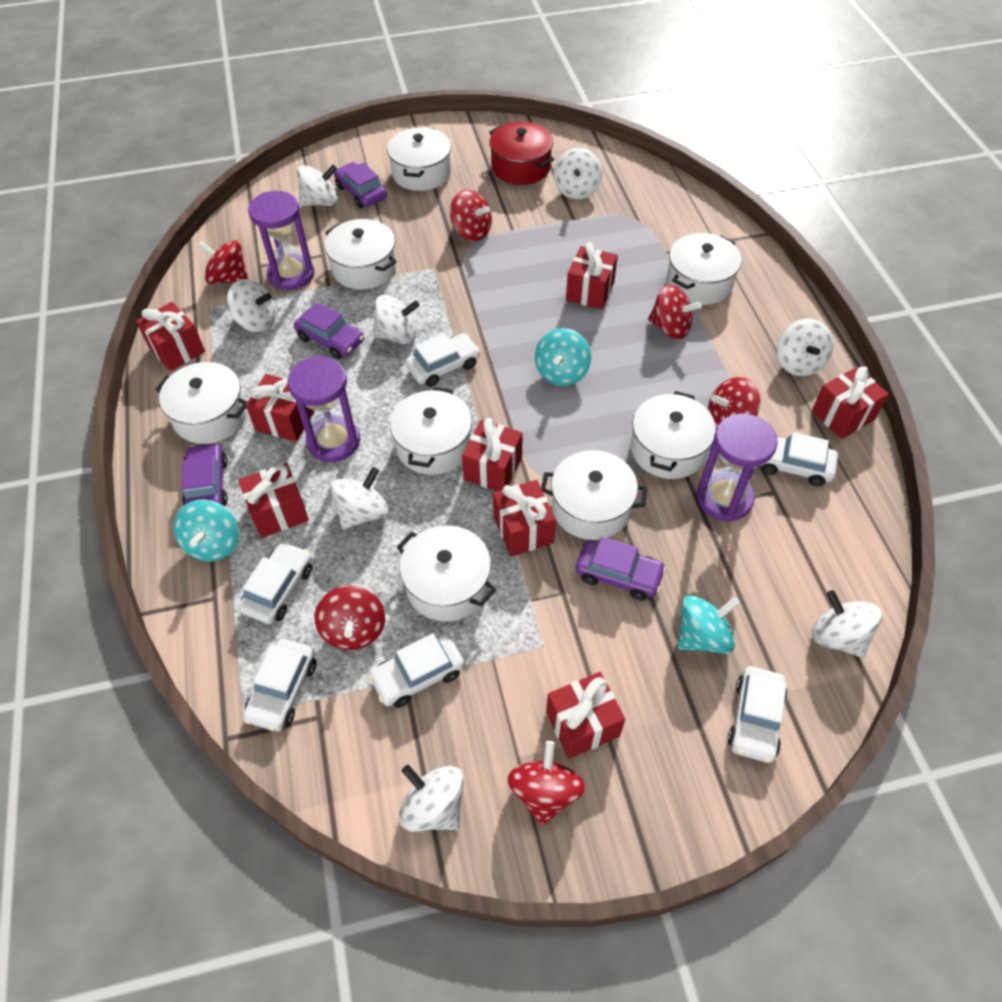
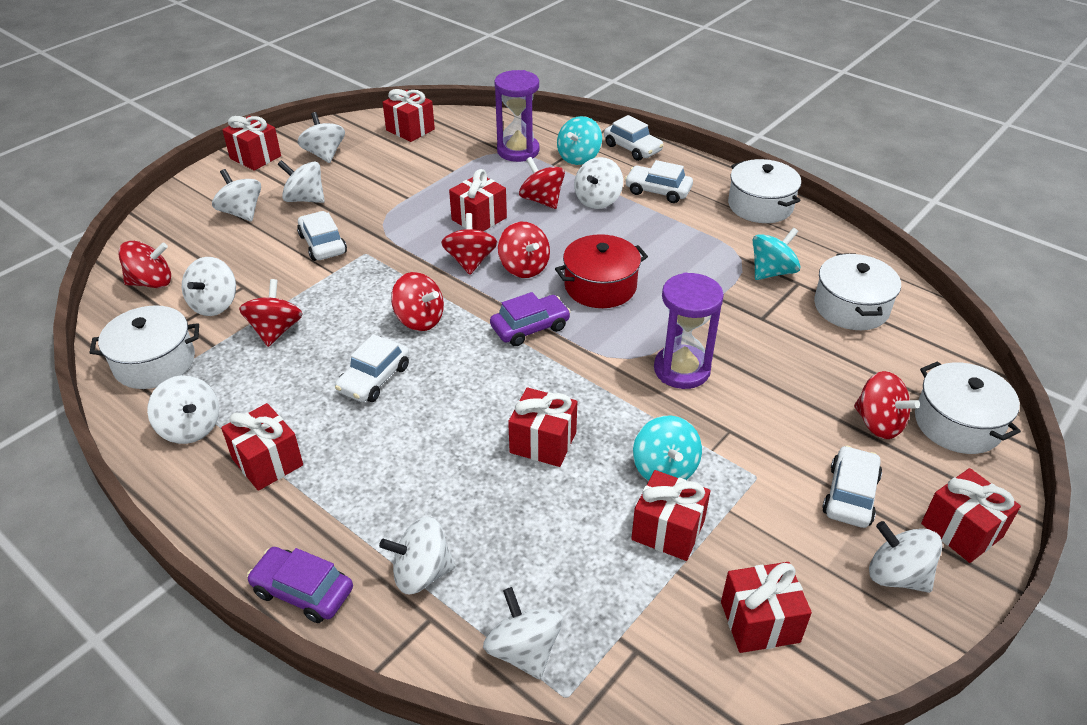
purple car: [182,442,228,506] [294,302,364,359] [334,162,387,209] [576,537,666,600] = 4 -> [247,547,353,623] [490,292,571,346] = 2
purple hourglass: [248,191,314,290] [288,357,360,462] [697,414,778,522] = 3 -> [494,70,540,162] [654,273,724,389] = 2
red spinning top: [197,240,248,284] [314,585,385,650] [450,189,492,241] [507,741,585,826] [648,284,702,340] [708,377,760,428] = 6 -> [118,241,171,288] [239,279,303,347] [391,272,444,331] [441,213,497,275] [498,222,550,278] [519,157,565,209] [854,371,920,439] = 7
white car: [238,541,312,624] [243,639,316,732] [368,633,464,708] [405,333,480,387] [728,666,787,763] [760,432,838,486] = 6 -> [297,211,347,261] [335,334,409,402] [604,115,664,161] [625,160,693,203] [822,445,882,528] = 5
white pot: [155,362,247,444] [325,219,397,289] [387,127,451,191] [390,387,472,475] [397,525,496,621] [541,450,647,540] [631,391,716,479] [666,233,742,305] = 8 -> [90,305,199,389] [728,159,801,223] [814,253,901,330] [915,361,1021,454] = 4
white spinning top: [227,279,276,332] [297,165,338,206] [330,467,389,529] [373,295,419,344] [399,765,464,832] [554,148,602,199] [777,319,833,376] [812,590,882,658] = 8 -> [147,375,219,444] [182,257,236,316] [212,169,261,222] [277,160,325,203] [297,112,345,163] [379,517,456,594] [483,587,563,679] [574,157,623,209] [869,521,942,593] = 9

